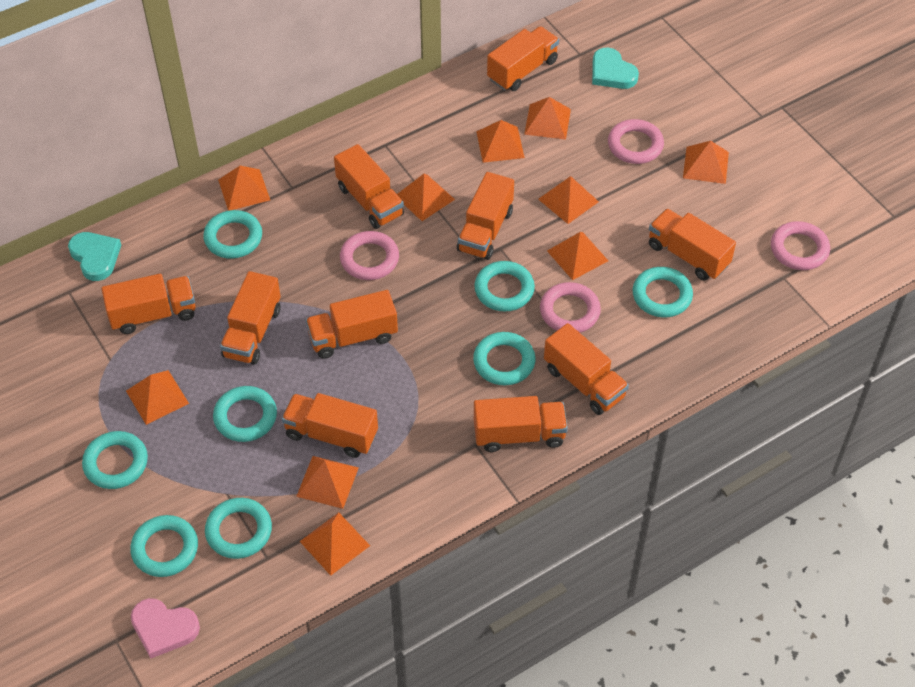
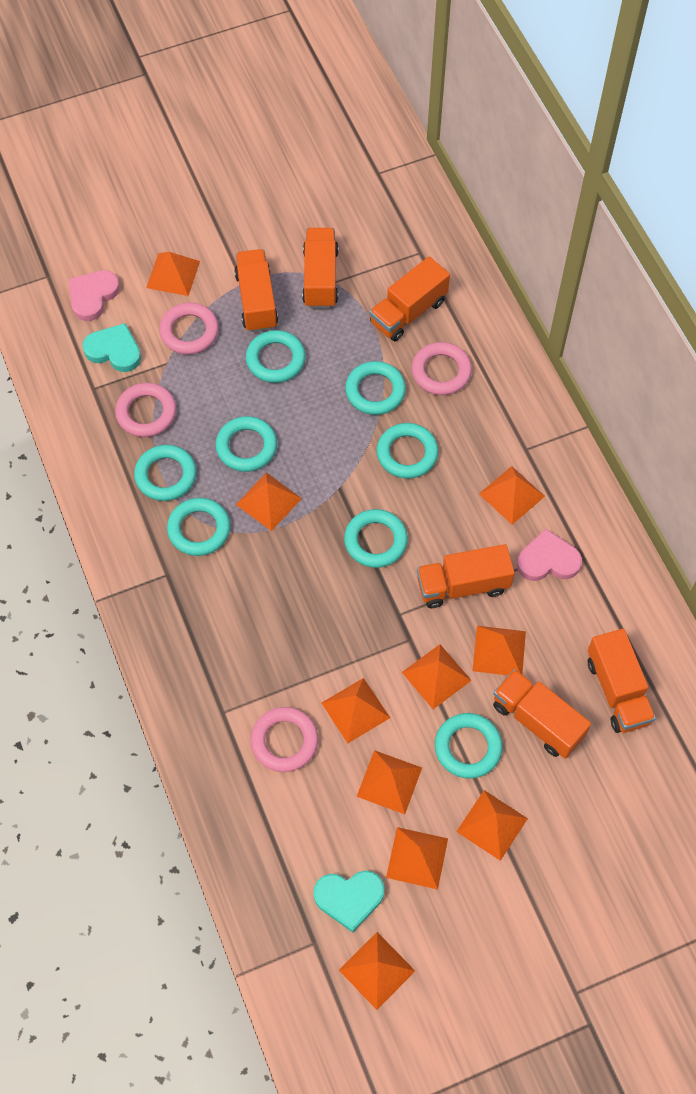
orange truck: [102,274,196,334] [220,271,281,365] [282,393,378,458] [306,290,398,359] [334,144,404,229] [457,172,514,260] [474,396,568,452] [487,26,559,91] [544,323,629,415] [649,209,736,281] = 10 -> [234,249,278,332] [302,228,338,308] [370,257,450,341] [417,544,515,608] [493,669,591,759] [588,629,656,733] = 6
pink heart: [131,598,200,659] = 1 -> [69,270,120,321] [517,529,582,581] = 2

